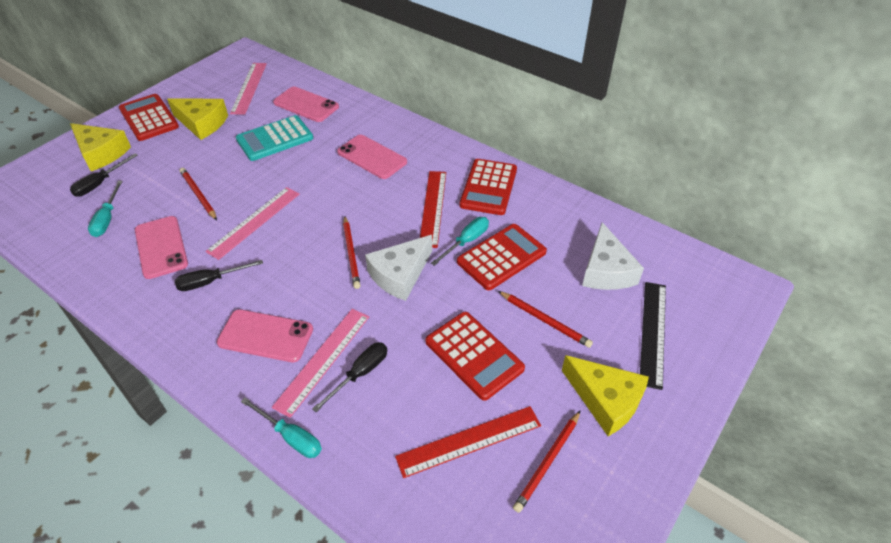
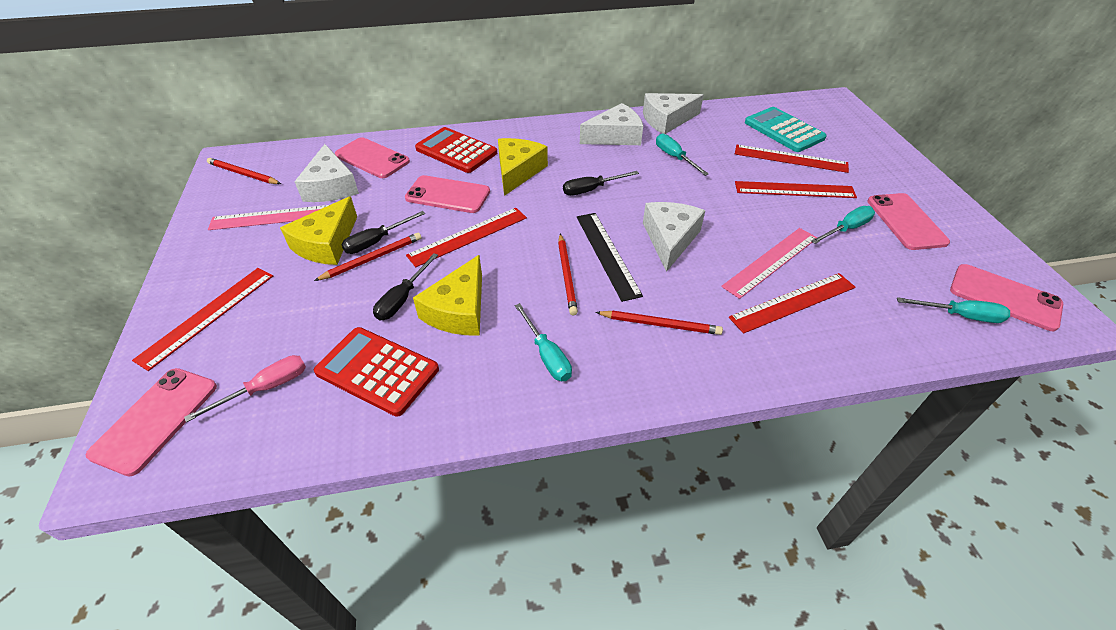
pink phone: [135,216,188,279] [217,309,313,362] [273,87,339,122] [337,135,407,179] = 4 -> [86,368,217,477] [335,137,410,178] [405,175,490,213] [867,193,950,250] [950,264,1063,331] = 5
pink ruler: [205,187,300,260] [230,63,267,115] [272,309,369,418] = 3 -> [208,205,329,230] [721,228,817,299] = 2
pink screwdriver: none = 0 -> [184,355,306,422] = 1
red calculator: [119,94,179,141] [425,312,525,401] [457,224,547,290] [460,159,517,215] = 4 -> [314,327,439,417] [415,127,497,173] = 2
red ruler: [395,406,541,478] [420,171,446,248] = 2 -> [132,268,273,371] [406,208,527,267] [729,273,856,334] [735,145,849,173] [735,181,857,198] = 5
turquoise screwdriver: [88,181,123,237] [241,397,322,458] [431,217,489,266] = 3 -> [515,303,572,381] [656,134,709,176] [811,206,875,244] [897,297,1010,323] = 4
white cheese: [365,235,432,301] [582,222,644,290] = 2 -> [294,144,359,202] [580,103,643,145] [643,93,704,134] [643,202,705,272] = 4

